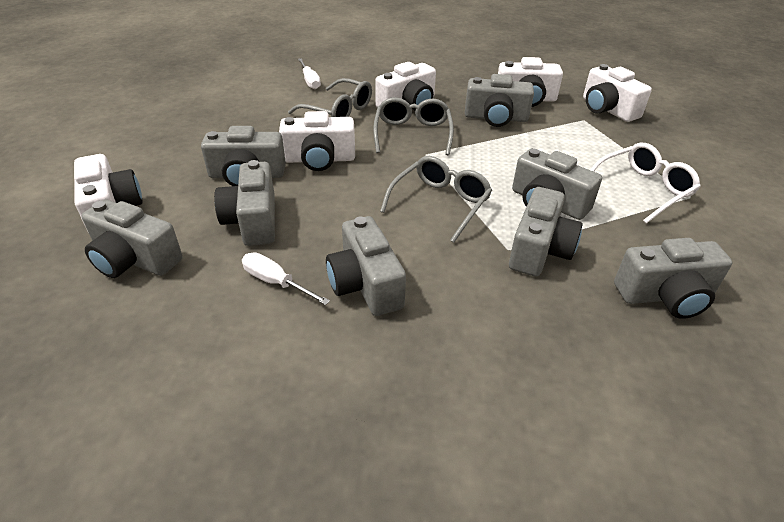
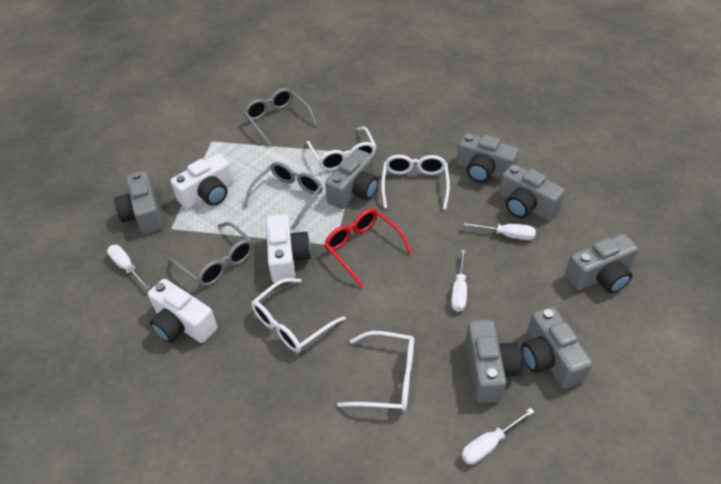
grey camera: [82,199,182,278] [201,126,286,186] [214,160,275,246] [326,216,406,316] [465,74,534,127] [509,187,583,277] [512,148,602,220] [614,238,732,319] = 8 -> [114,171,163,234] [325,149,379,209] [457,133,519,183] [465,320,522,403] [499,164,565,221] [521,306,592,389] [565,234,638,293] = 7
red glasses: none = 0 -> [324,209,412,287] = 1
white camera: [74,154,143,232] [279,111,355,171] [375,62,436,111] [498,57,563,107] [583,64,652,122] = 5 -> [148,279,218,343] [170,154,234,209] [266,214,311,283] = 3
white glasses: [591,143,701,223] = 1 -> [251,278,346,352] [306,127,377,171] [337,331,414,411] [381,155,450,210] = 4
white screwdriver: [242,252,330,305] [298,58,321,89] = 2 -> [107,245,151,290] [451,249,467,312] [461,408,534,465] [463,222,536,240] = 4

